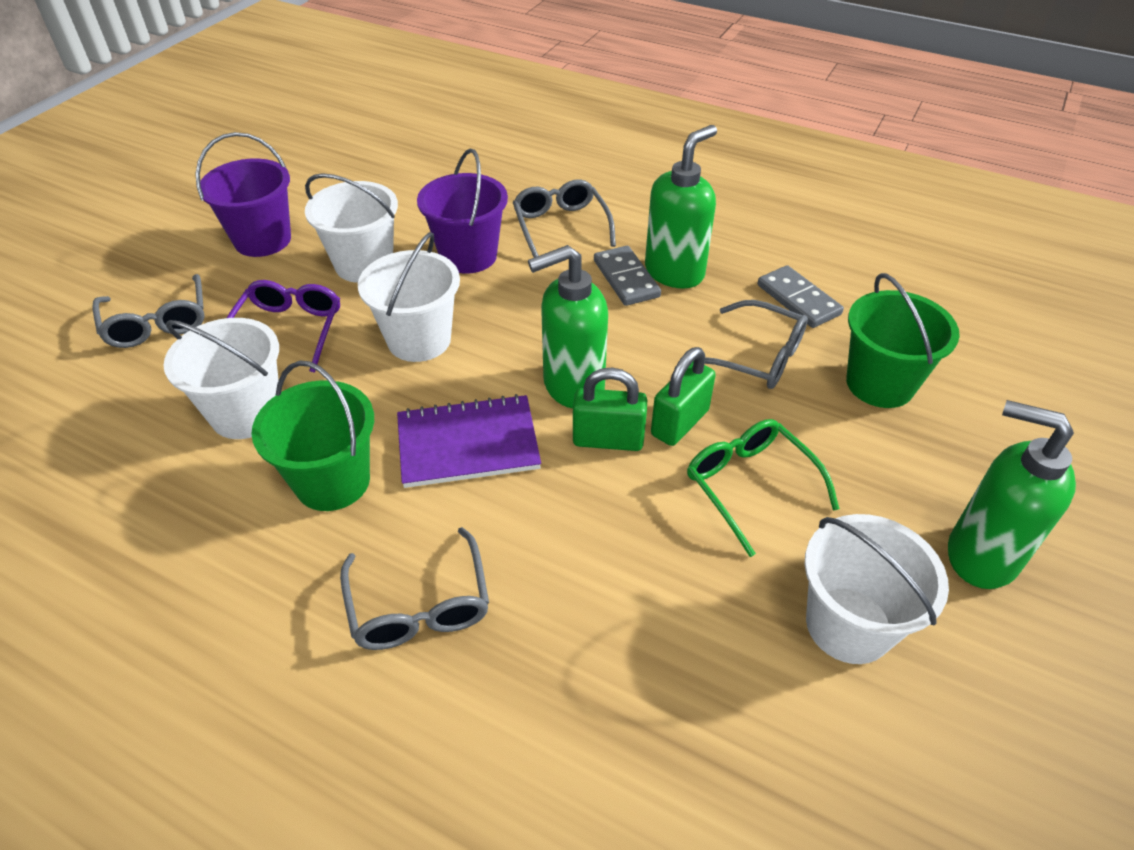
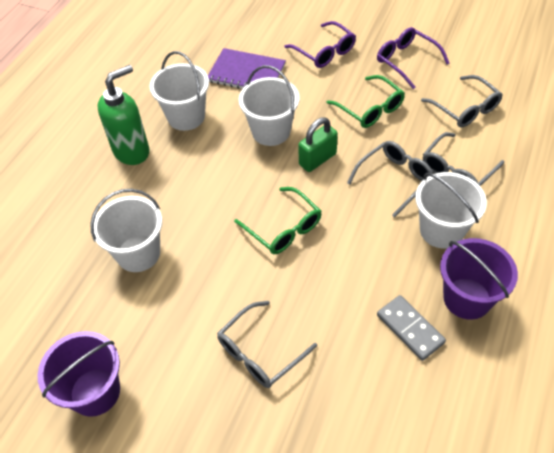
green bucket: [251,361,374,511] [846,273,960,408] = 2 -> none = 0
green glasses: [687,419,840,557] = 1 -> [234,187,321,254] [327,75,405,128] = 2
green padlock: [573,368,647,451] [651,347,716,446] = 2 -> [298,117,338,172] = 1
green soap dispenser: [528,245,608,408] [645,125,717,288] [948,400,1076,589] = 3 -> [97,65,149,165] = 1
grey domino: [594,246,661,306] [757,265,844,328] = 2 -> [377,295,446,361] = 1
purple glasses: [227,280,340,373] = 1 -> [284,21,356,68] [377,27,450,89] = 2

